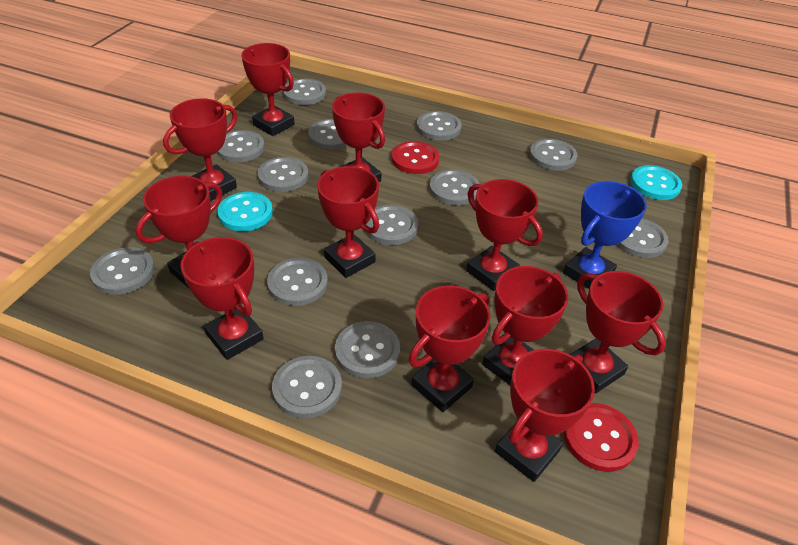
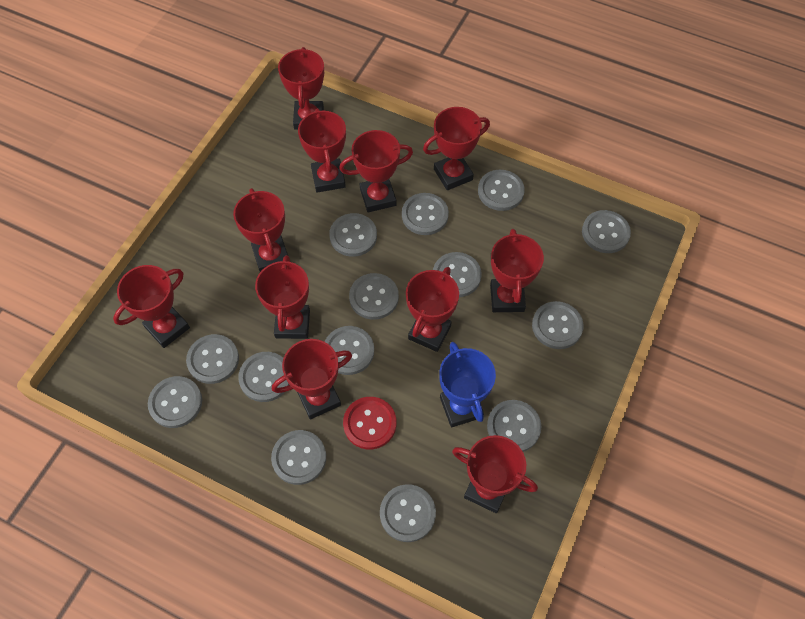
grey button: [90,247,155,295] [217,130,265,162] [258,157,309,192] [267,258,328,306] [272,356,342,418] [283,79,326,105] [308,119,348,150] [335,321,400,378] [365,205,418,245] [416,111,462,141] [429,169,480,205] [529,139,577,171] [616,218,668,258] = 13 -> [148,376,202,428] [186,334,239,384] [238,352,289,402] [271,430,326,485] [325,326,374,375] [329,213,377,257] [349,273,399,320] [380,484,436,542] [402,193,449,235] [433,252,482,297] [478,170,525,211] [487,400,541,452] [532,301,584,349] [582,210,631,253] = 14
red button: [392,141,440,174] [564,403,639,472] = 2 -> [343,397,396,449] = 1
turquoise button: [217,192,273,231] [630,165,682,200] = 2 -> none = 0

